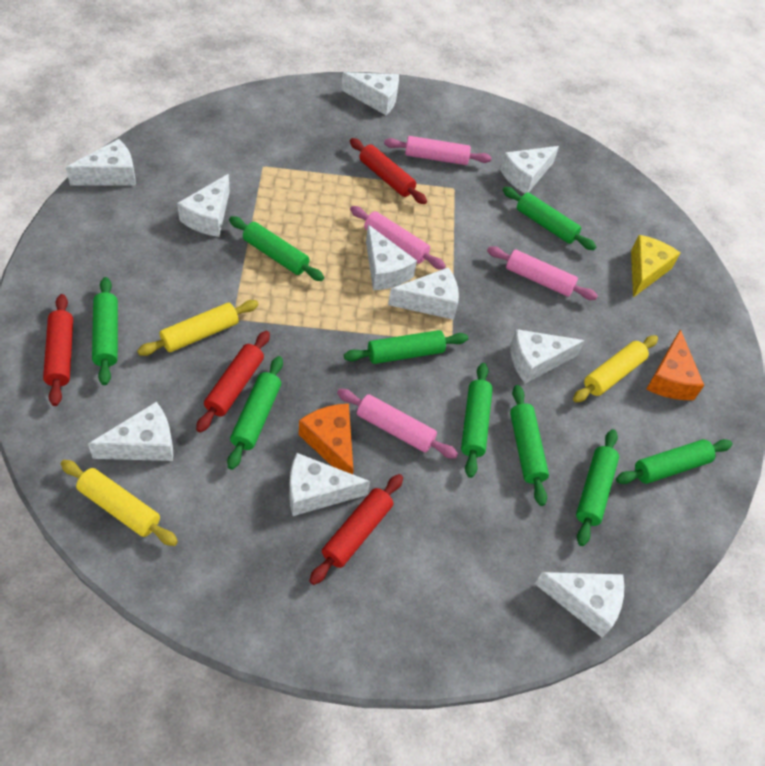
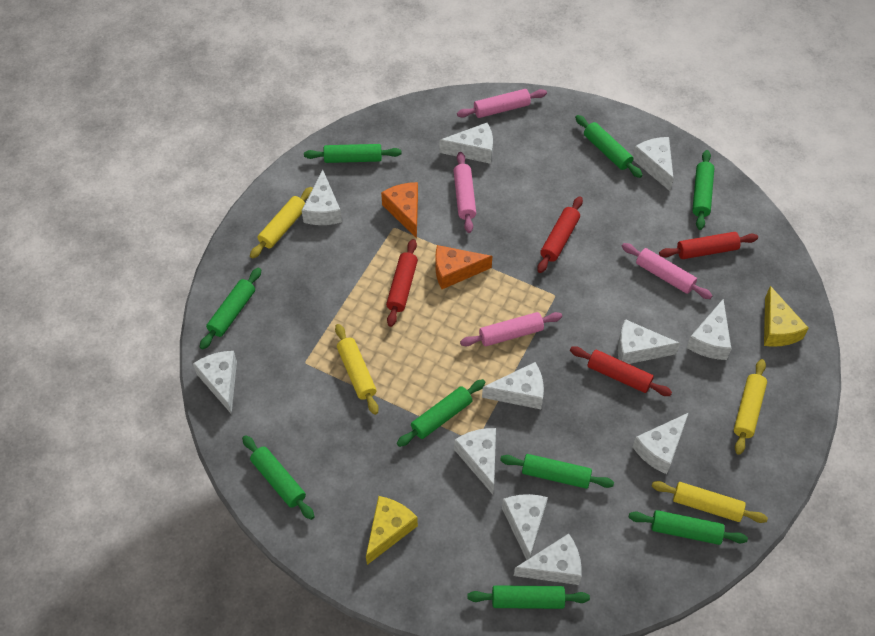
white cheese: [66,139,136,186] [88,402,173,461] [177,174,230,237] [289,453,370,516] [341,72,399,115] [366,225,417,290] [388,267,459,320] [500,146,559,193] [510,329,585,384] [535,572,624,638] = 10 -> [193,351,237,414] [302,170,342,225] [440,123,493,164] [454,428,496,495] [482,362,544,409] [502,494,548,560] [514,534,582,585] [618,319,680,364] [633,137,674,191] [633,413,689,474] [687,299,731,360] = 11
yellow cheese: [631,235,680,297] = 1 -> [366,496,418,565] [764,286,808,347] = 2
yellow rolling pin: [61,460,178,546] [137,300,259,356] [573,335,658,402] = 3 -> [250,187,313,259] [335,324,379,415] [652,481,768,523] [734,359,767,455] = 4

